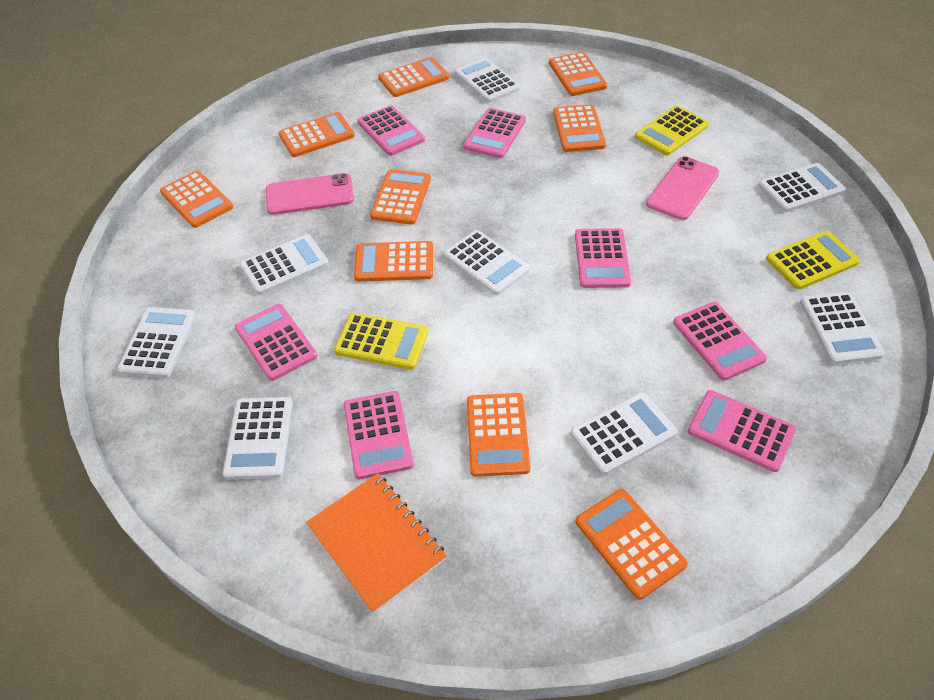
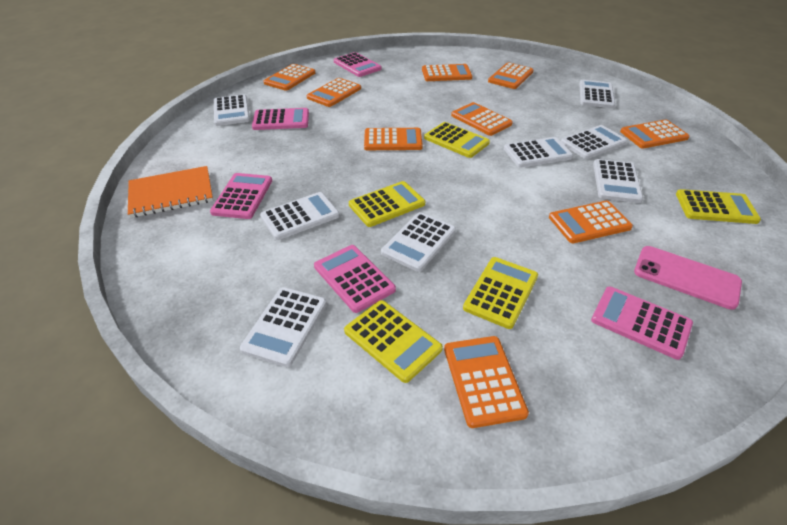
pink calculator: [235,304,317,381] [344,391,414,479] [357,105,425,156] [463,108,526,158] [575,228,631,288] [673,302,767,380] [688,390,796,472] = 7 -> [210,173,272,219] [252,108,309,130] [314,245,396,313] [334,52,382,77] [591,287,693,360] = 5
pink phone: [266,173,354,215] [646,156,719,220] = 2 -> [634,246,742,310] = 1
yellow calculator: [334,313,429,370] [635,106,709,156] [766,231,860,290] = 3 -> [344,300,443,383] [349,181,425,227] [424,122,490,158] [463,257,538,329] [676,189,761,224] = 5

